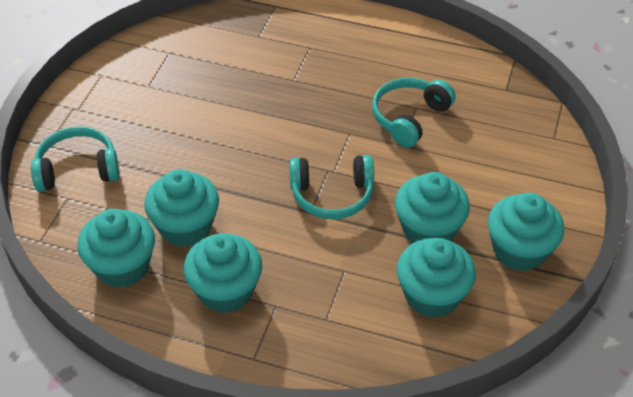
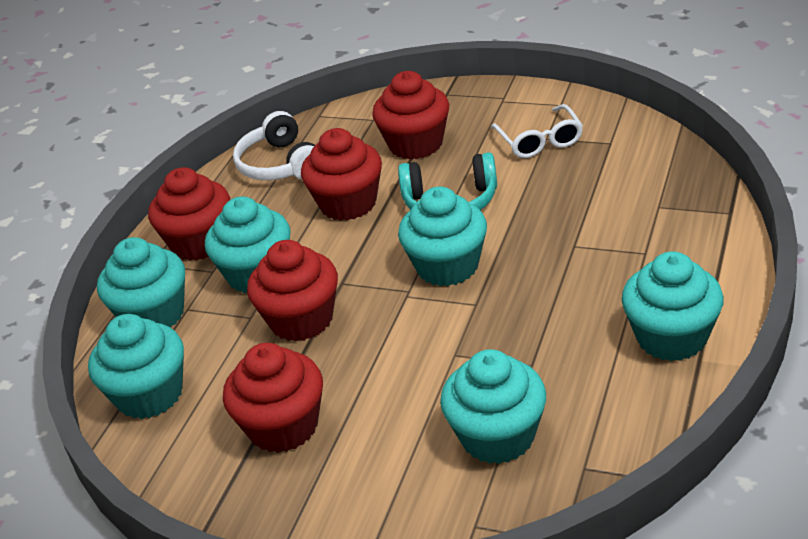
red cupcake: none = 0 -> [148,167,230,261] [223,343,323,453] [247,240,338,341] [301,128,382,221] [372,71,449,159] = 5
turquoise headphones: [31,126,120,192] [289,155,374,219] [372,78,456,147] = 3 -> [398,152,497,210] = 1
white glasses: none = 0 -> [491,104,583,158] = 1
white headphones: none = 0 -> [233,111,315,180] = 1

